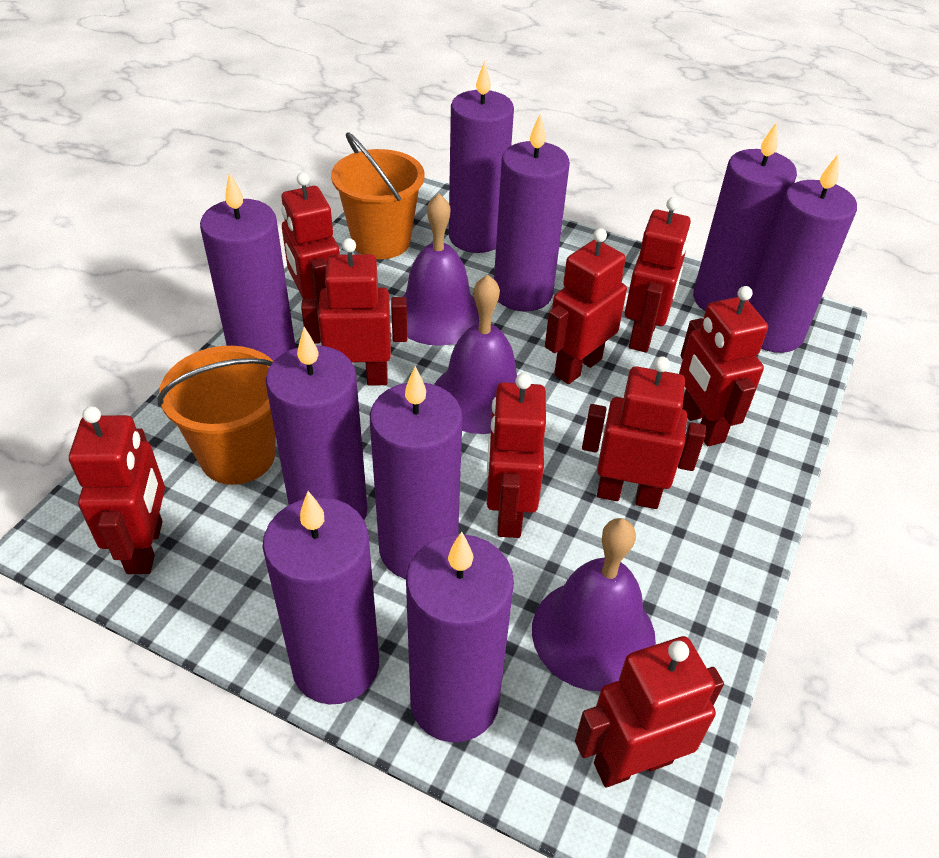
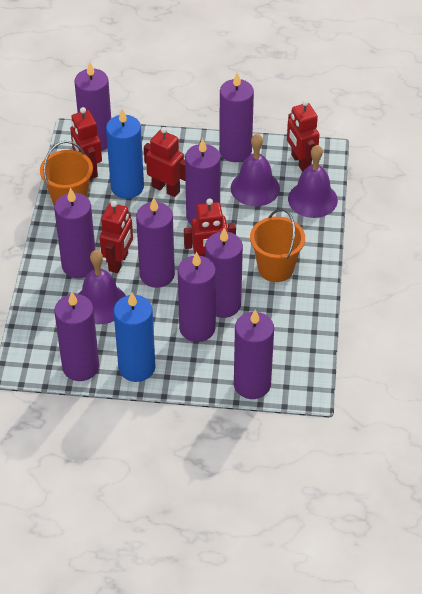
blue candle: none = 0 -> [106,109,144,199] [114,292,155,382] = 2
red robot: [69,406,165,574] [281,172,340,310] [301,238,407,386] [487,373,546,538] [545,228,627,384] [575,636,724,788] [582,356,706,509] [625,197,691,352] [679,286,768,446] = 9 -> [70,107,102,179] [100,201,133,273] [144,127,186,197] [184,198,236,257] [287,100,320,172] = 5

